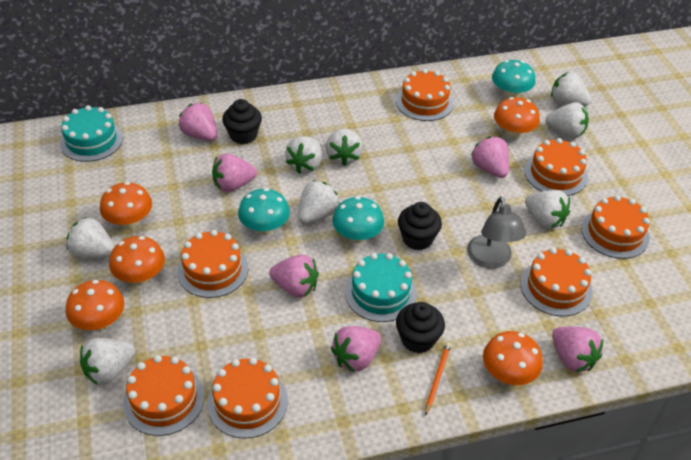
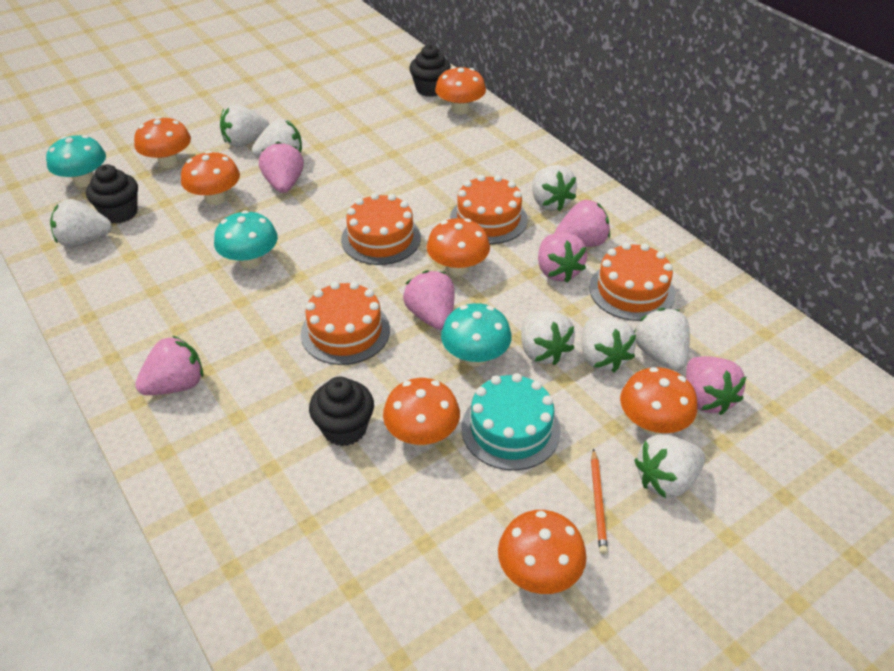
grey lamp: [467,197,527,268] = 1 -> none = 0
orange cake: [123,355,205,436] [177,230,248,298] [207,357,288,438] [396,69,454,121] [521,248,592,316] [524,138,588,196] [581,195,650,259] = 7 -> [301,282,390,365] [341,193,421,265] [450,175,528,244] [589,242,675,321] = 4
orange mushroom: [66,280,124,331] [100,182,152,229] [109,236,165,285] [483,331,543,385] [494,97,540,139] = 5 -> [134,116,191,168] [181,151,240,205] [383,378,460,446] [427,218,490,276] [435,67,486,115] [498,510,587,594] [620,367,698,435] = 7
turquoise cake: [60,105,123,162] [345,253,417,322] = 2 -> [461,373,561,470] = 1

